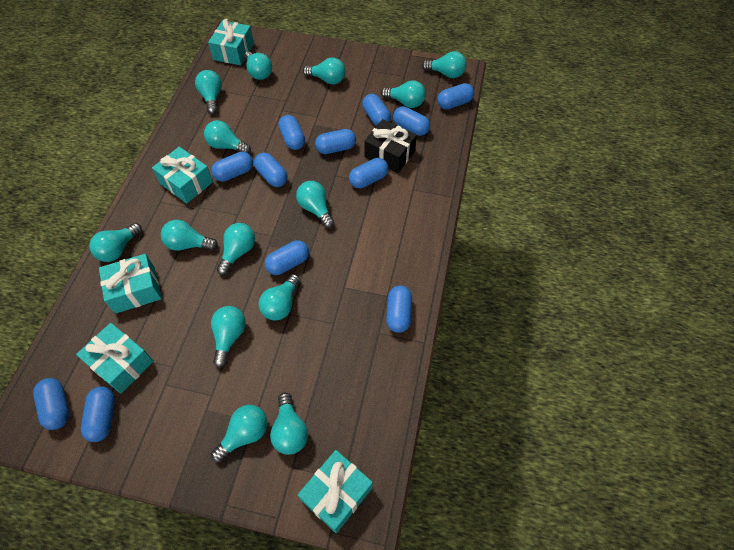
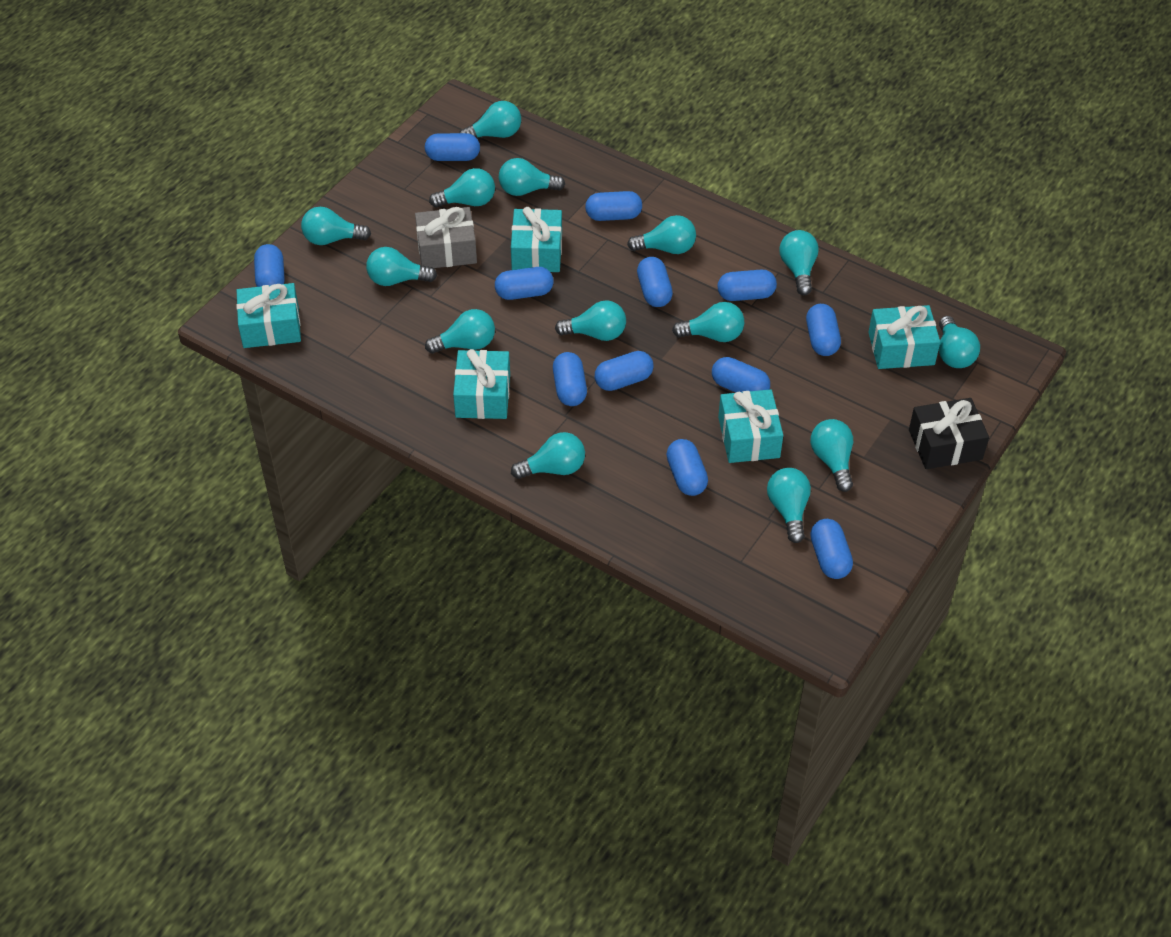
grey gift: none = 0 -> [415,207,477,268] = 1

